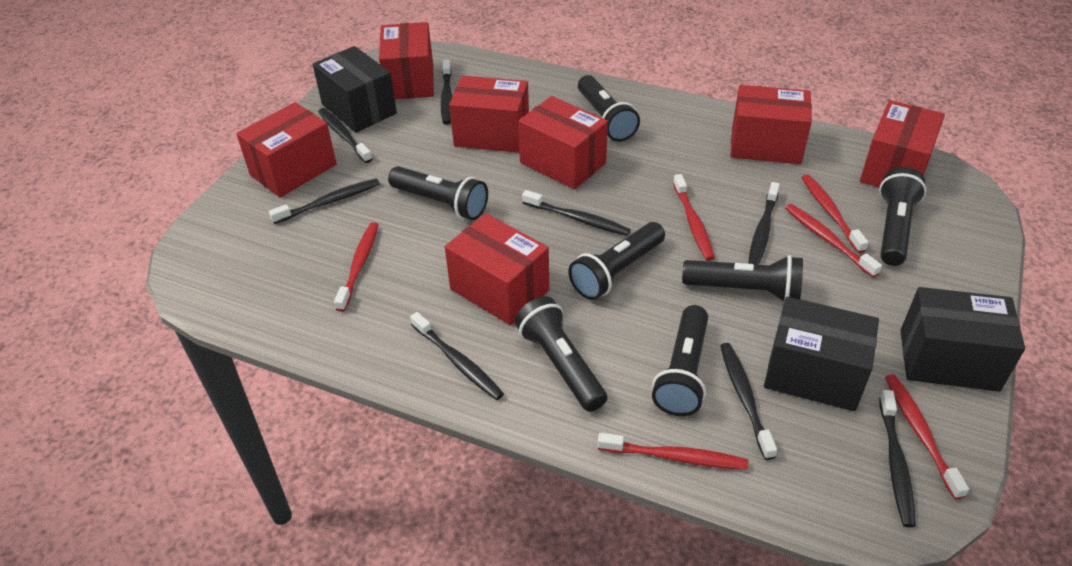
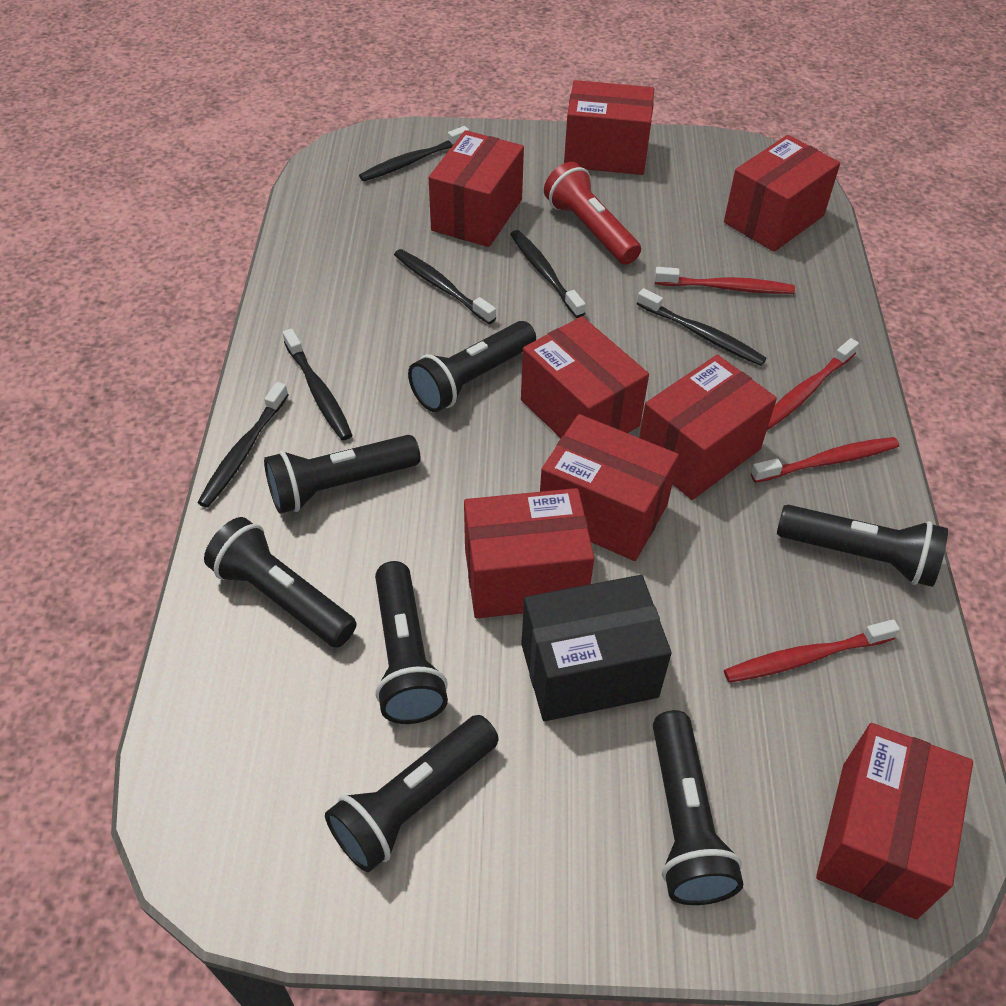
black box: [313,46,397,133] [764,297,879,411] [900,287,1025,392] = 3 -> [521,575,672,721] = 1
black toothbrush: [269,178,380,224] [318,108,372,163] [410,312,504,400] [441,59,453,125] [522,190,631,236] [720,343,777,460] [748,182,780,265] [879,390,916,528] = 8 -> [197,382,288,508] [283,328,352,440] [359,126,469,181] [394,249,496,324] [510,230,586,318] [637,288,767,366] = 6
red box: [236,102,337,197] [379,22,434,99] [445,213,549,325] [449,76,529,153] [518,96,608,189] [730,85,812,164] [860,100,945,187] = 7 -> [429,130,524,247] [464,488,594,618] [521,316,649,438] [540,414,679,561] [564,80,654,175] [639,355,777,500] [724,135,840,252] [816,723,973,919] = 8
red flashlight: none = 0 -> [544,162,641,265] = 1
red toothbrush: [334,222,379,312] [598,433,748,470] [673,174,715,261] [785,204,882,278] [801,174,869,253] [885,374,969,499] = 6 -> [655,267,795,294] [724,619,900,683] [751,437,899,483] [767,338,859,430] = 4

